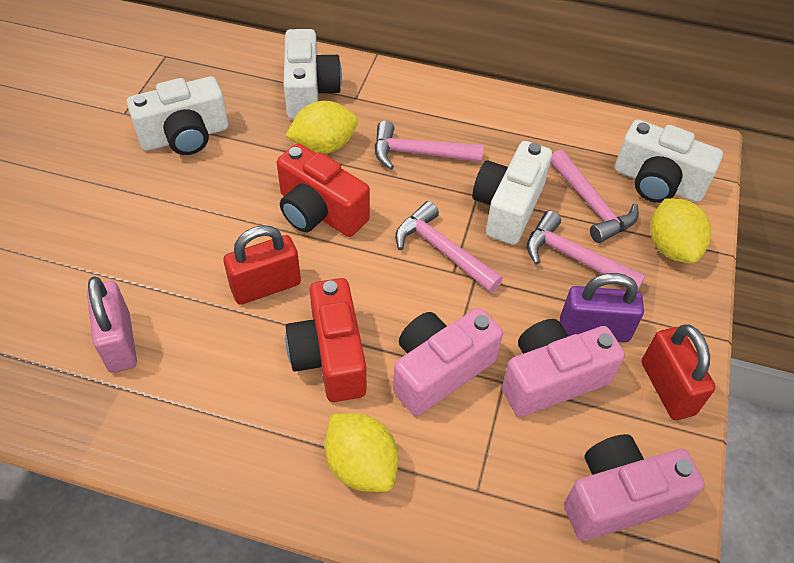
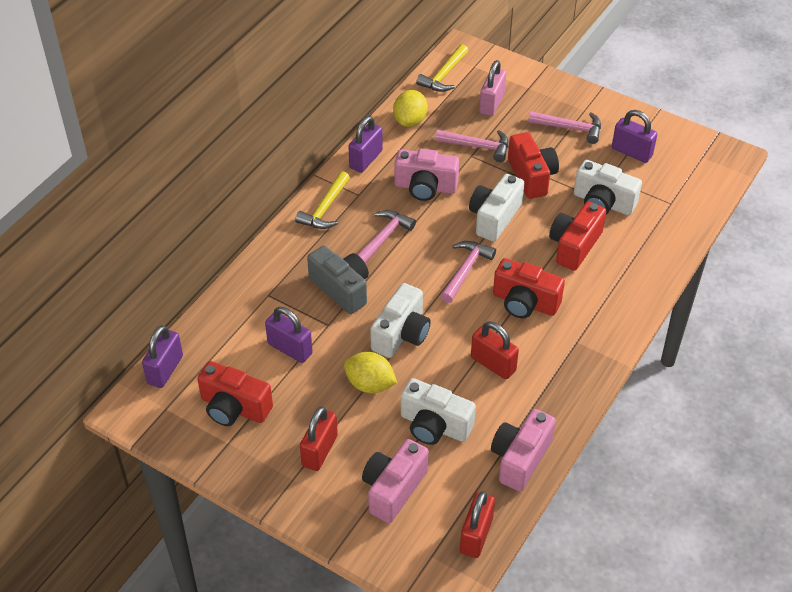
grey camera: none = 0 -> [307,246,369,314] = 1
purple padlock: [560,273,644,343] = 1 -> [142,325,183,388] [265,307,313,363] [348,116,383,173] [612,110,657,163] = 4
red camera: [277,143,370,237] [285,278,366,402] = 2 -> [197,361,273,426] [493,258,565,318] [508,132,559,199] [549,201,606,271] = 4
red padlock: [223,225,301,305] [642,325,716,420] = 2 -> [300,406,338,471] [460,491,495,558] [471,322,519,379] = 3
yellow hammer: none = 0 -> [295,171,350,229] [416,44,468,92] = 2
yellow lemon: [285,101,358,153] [325,413,398,492] [650,198,711,263] = 3 -> [344,352,397,393] [393,90,428,127] = 2

